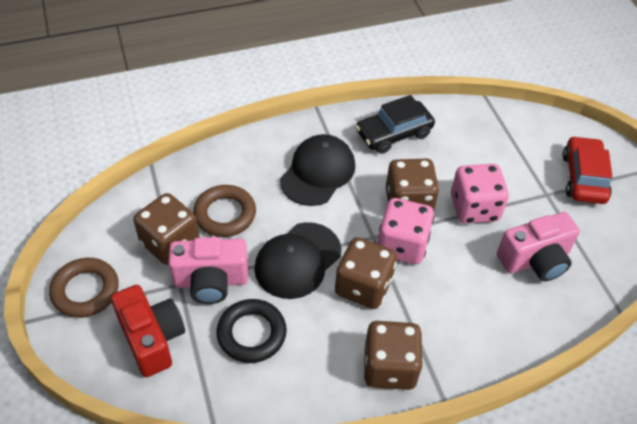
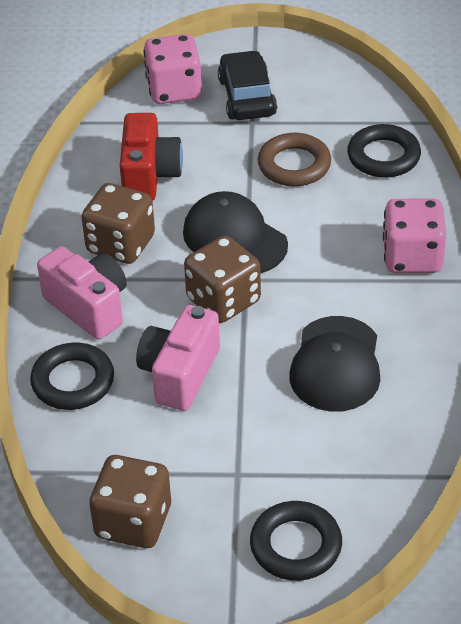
black ring: [216,299,287,363] = 1 -> [30,343,114,410] [250,501,342,581] [347,124,421,178] = 3
brown dice: [133,193,200,265] [335,237,397,309] [364,321,423,390] [386,159,439,211] = 4 -> [81,183,155,264] [89,455,171,548] [184,235,261,323] = 3
brown ring: [49,258,119,318] [193,185,256,237] = 2 -> [258,133,331,187] = 1
red car: [563,136,613,204] = 1 -> none = 0

